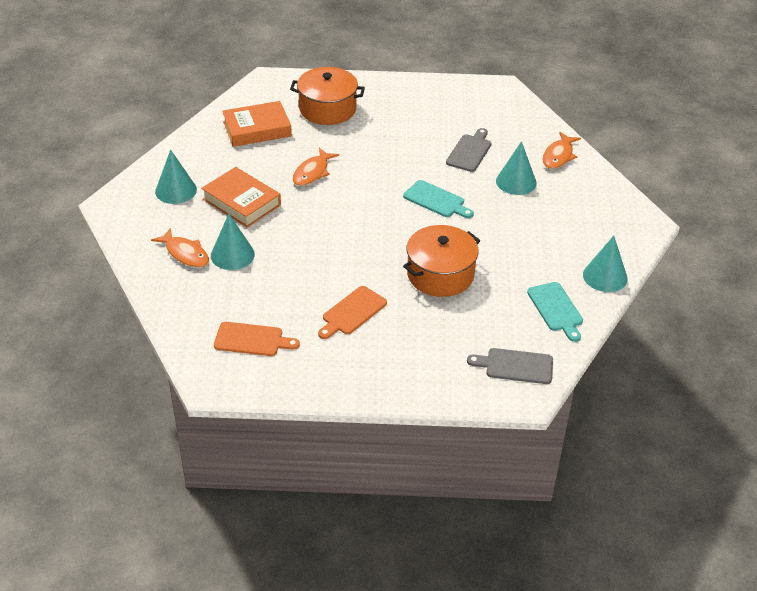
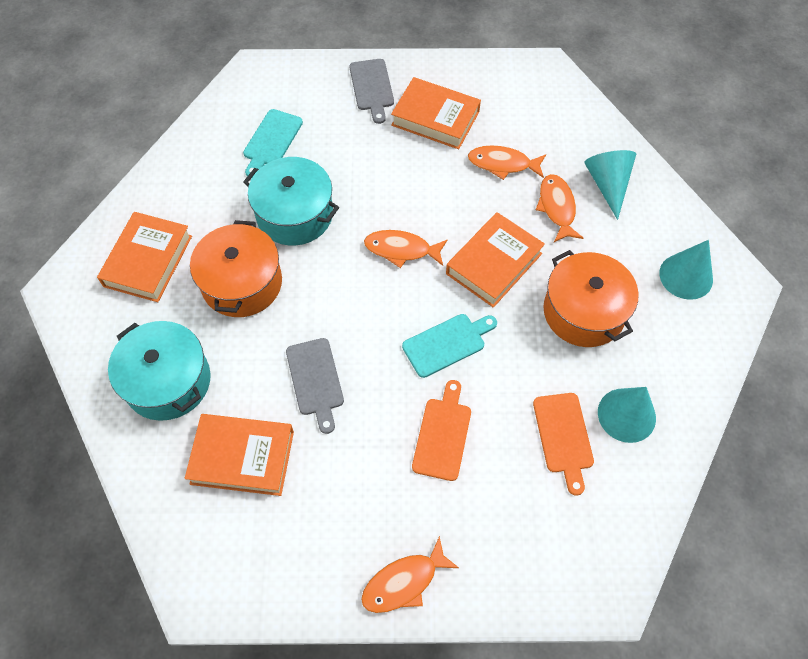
orange book: [201,167,281,228] [222,101,292,147] = 2 -> [97,212,192,302] [185,414,294,496] [391,77,481,149] [446,212,545,308] = 4
orange fish: [151,228,209,267] [293,148,339,186] [542,132,581,169] = 3 -> [361,536,459,613] [364,230,447,268] [468,146,546,180] [536,174,583,242] = 4
turquoise cone: [155,150,197,204] [211,214,255,270] [496,141,537,195] [583,236,628,292] = 4 -> [585,150,636,220] [598,387,656,443] [659,240,713,300] = 3
turquoise pot: none = 0 -> [108,321,211,421] [243,157,339,246] = 2

